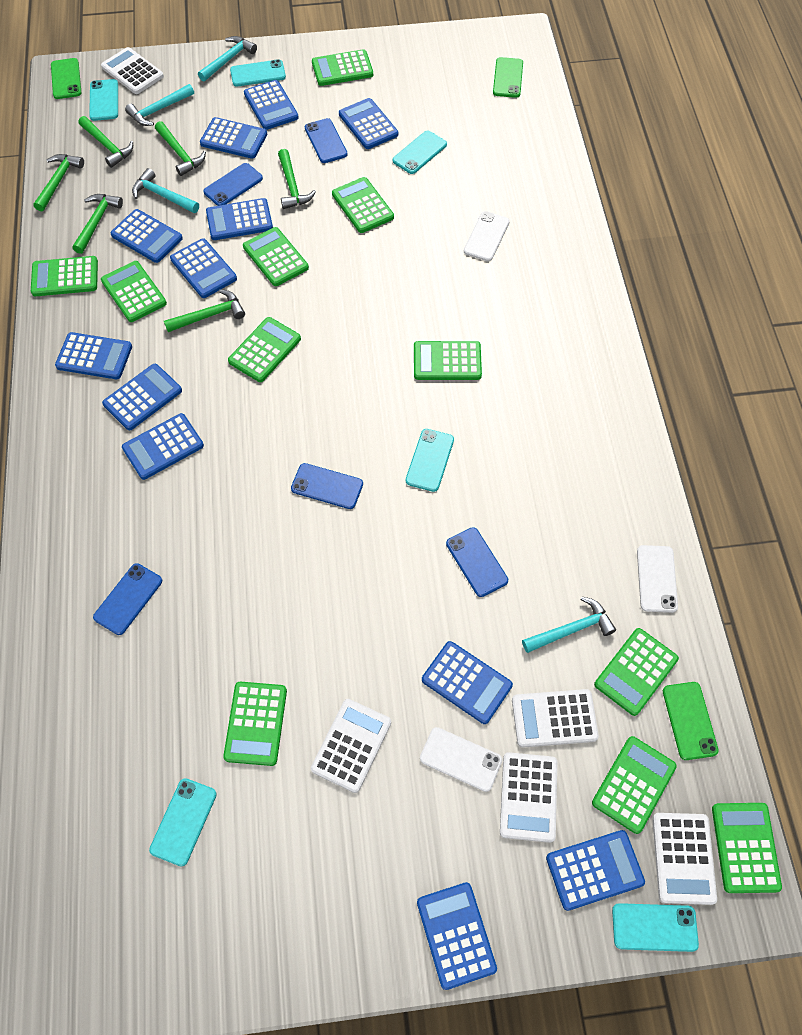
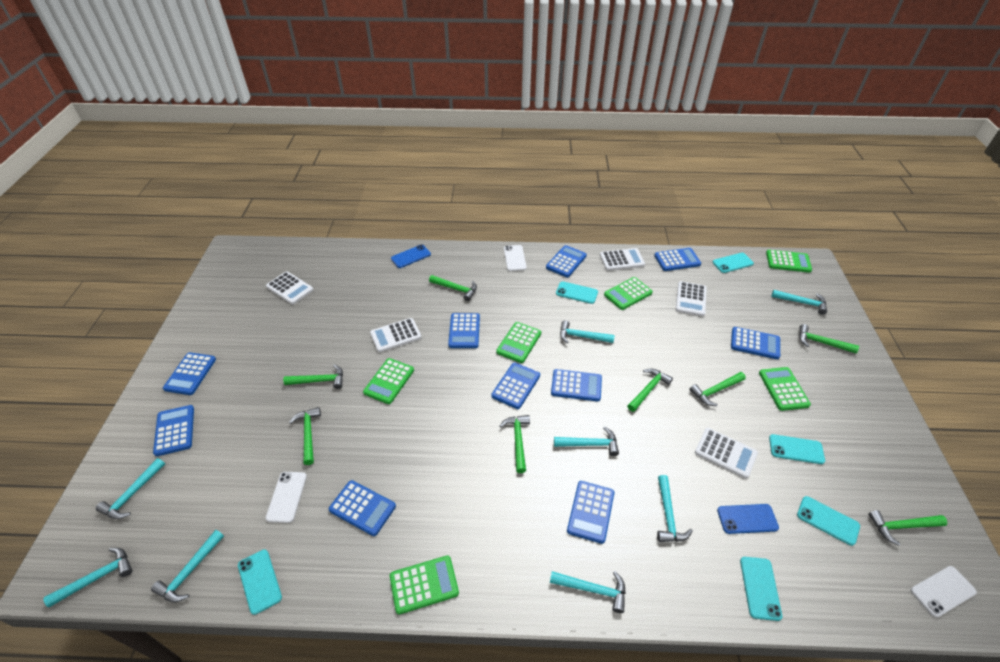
blue calculator: [55,332,132,379] [102,364,182,430] [111,209,183,263] [122,413,204,480] [170,238,237,298] [200,117,267,159] [206,198,273,240] [244,80,299,130] [339,98,398,149] [417,882,497,990] [422,641,513,724] [546,830,645,911] = 12 -> [153,405,194,456] [163,353,216,395] [329,480,396,536] [448,313,480,348] [491,362,540,409] [546,245,587,277] [551,369,602,402] [567,481,614,544] [654,248,701,271] [731,327,780,359] = 10
blue phone: [93,563,162,635] [203,163,263,206] [291,463,363,509] [305,118,348,163] [446,527,508,597] = 5 -> [391,245,431,268] [717,504,779,534] = 2
green calculator: [31,256,98,296] [101,261,167,322] [223,682,287,766] [228,317,301,382] [243,227,309,286] [312,49,373,86] [332,177,394,233] [414,341,482,380] [592,736,677,834] [594,628,679,716] [712,803,782,893] = 11 -> [363,358,414,404] [390,555,459,614] [496,322,541,363] [604,277,653,310] [759,367,811,411] [766,250,812,273] = 6
green hammer: [33,154,84,211] [72,194,123,254] [79,116,133,168] [155,121,206,176] [164,289,245,332] [278,149,316,209] = 6 -> [283,364,343,389] [289,407,321,465] [429,275,477,301] [500,415,530,473] [627,368,673,412] [689,372,746,406] [799,324,859,353] [869,510,947,546] = 8
green phone: [51,58,81,99] [493,57,523,98] [663,682,719,760] = 3 -> none = 0
turquoise hammer: [125,84,194,126] [132,168,199,213] [198,36,257,82] [522,597,616,653] = 4 -> [43,548,132,607] [96,458,165,519] [151,530,224,602] [550,571,626,613] [554,427,619,456] [560,320,615,344] [657,475,693,542] [771,290,827,315] = 8

